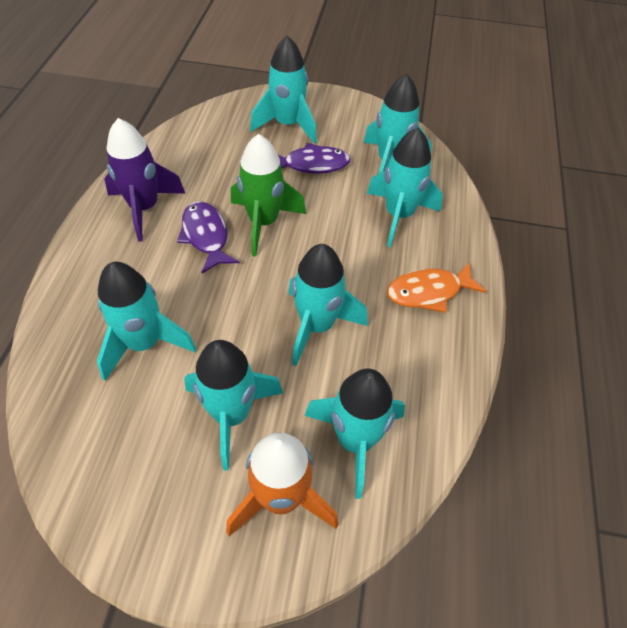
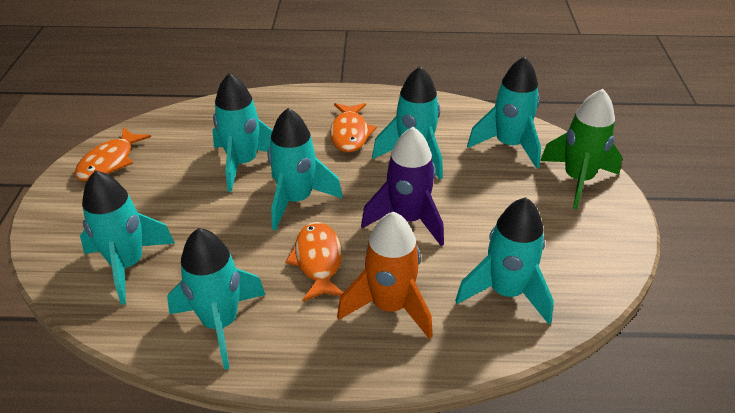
orange fish: [387,262,486,313] = 1 -> [75,127,151,181] [285,222,344,302] [330,103,377,153] = 3
purple fish: [177,201,239,273] [277,143,350,173] = 2 -> none = 0

